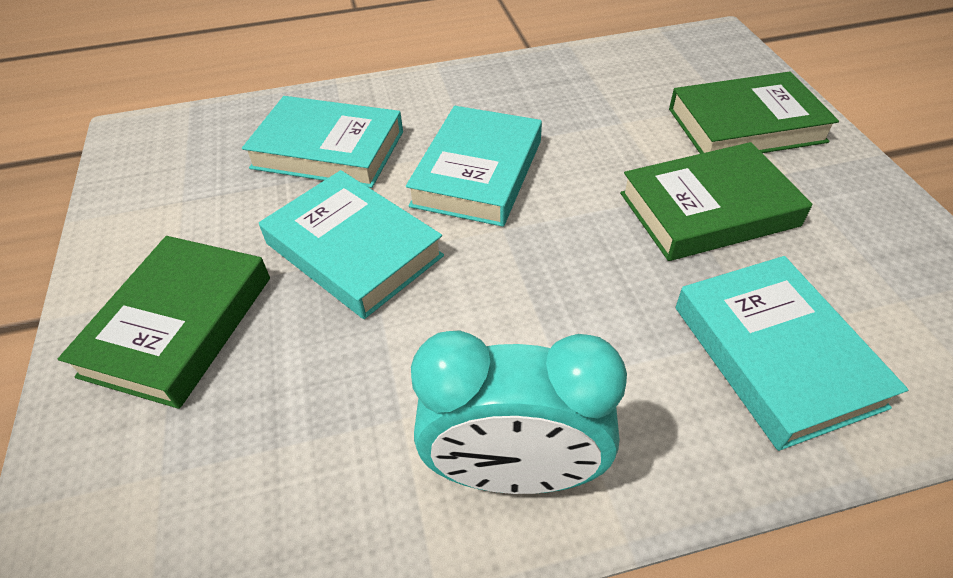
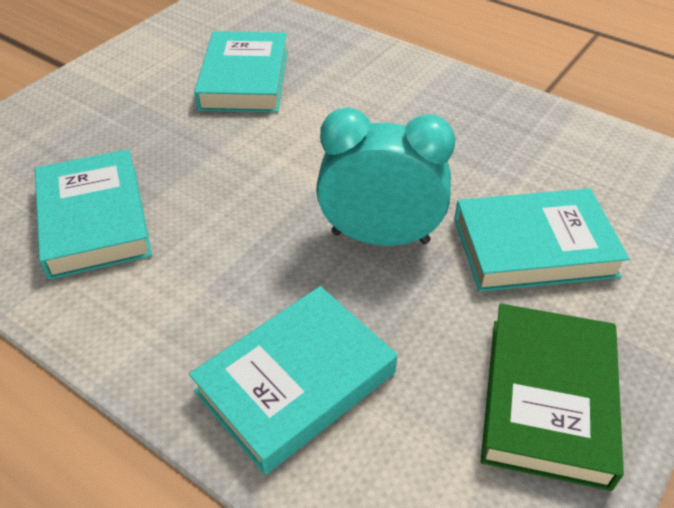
green book: [58,236,270,409] [620,142,812,261] [669,71,839,154] = 3 -> [481,304,624,491] = 1

